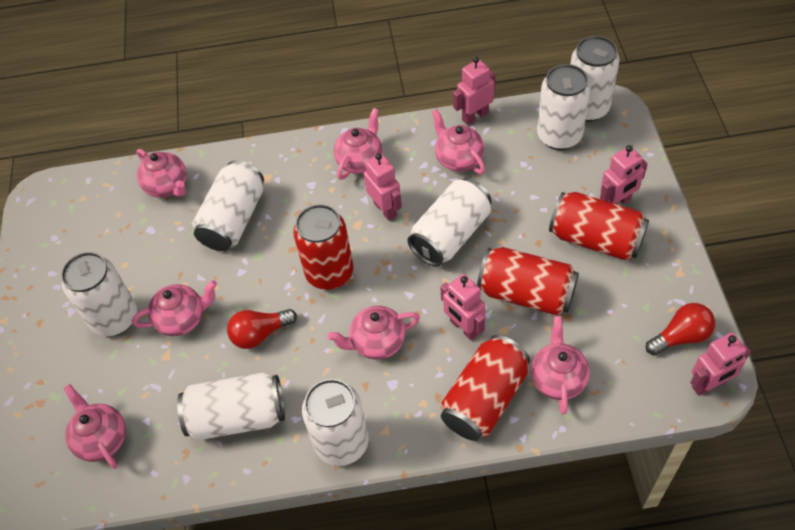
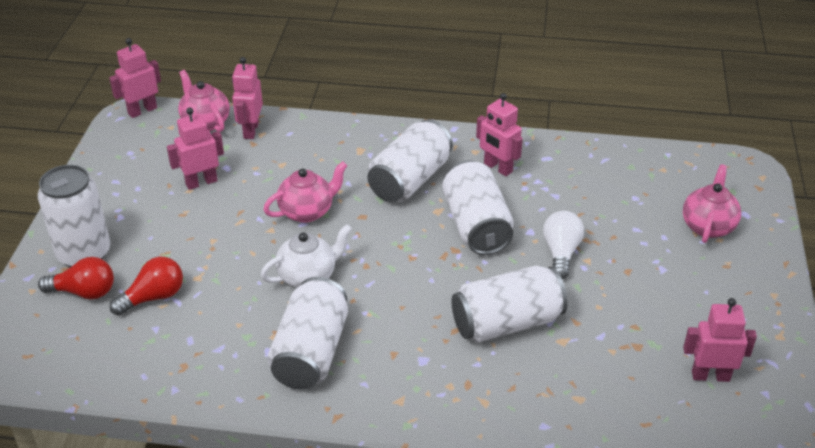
pink teapot: [64,384,126,469] [132,280,217,336] [136,149,187,198] [327,306,420,359] [334,108,382,180] [432,109,485,174] [531,316,590,415] = 7 -> [178,70,230,132] [263,161,348,223] [683,164,741,243] = 3
red can: [293,204,353,290] [441,335,530,441] [477,247,579,315] [549,192,649,260] = 4 -> none = 0
white can: [61,252,137,336] [177,373,285,441] [192,160,264,251] [302,379,369,466] [408,178,491,267] [537,64,591,150] [571,36,620,122] = 7 -> [38,165,110,267] [267,277,348,389] [367,119,452,202] [442,160,513,255] [451,265,568,343] = 5
white light bulb: none = 0 -> [543,211,584,279] = 1
white teapot: none = 0 -> [261,224,352,288] = 1

